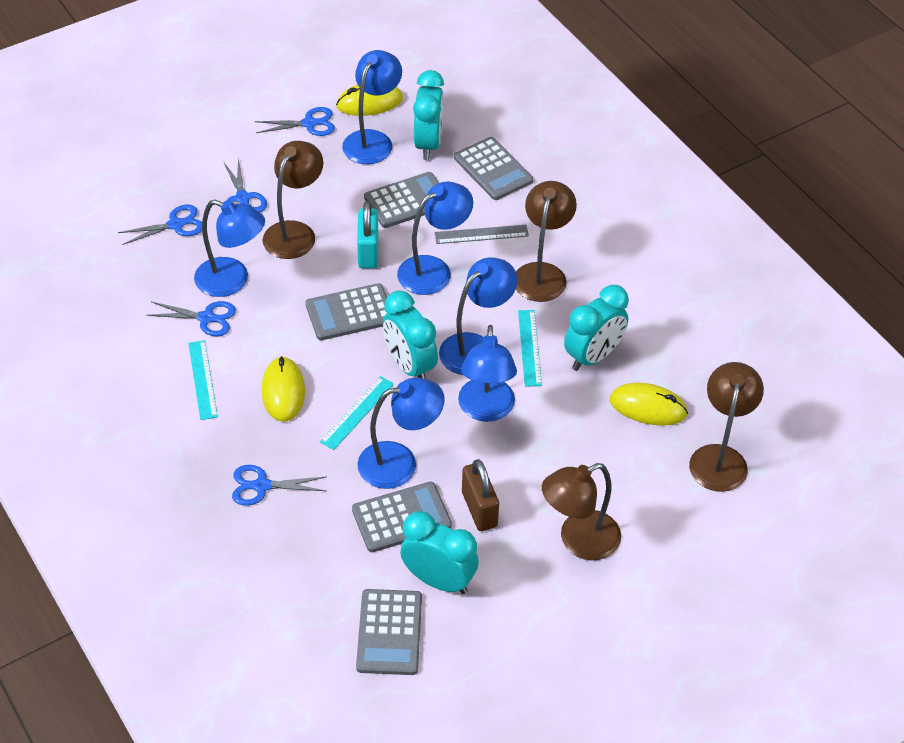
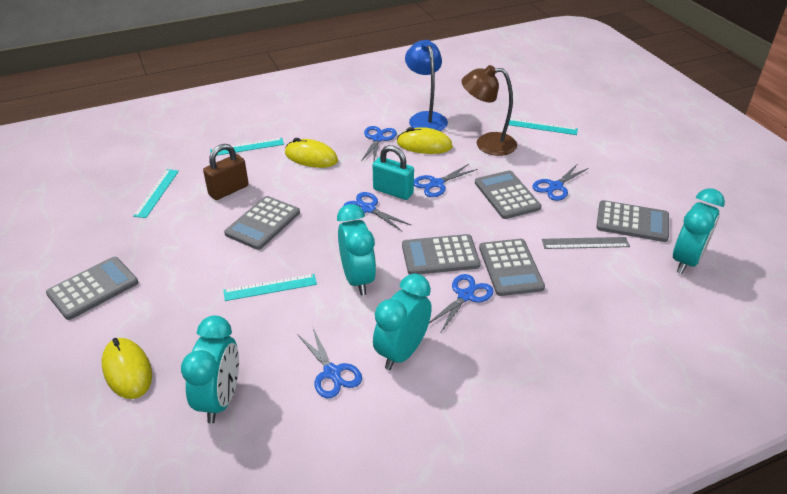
blue lamp: [194,200,265,297] [342,50,402,164] [357,378,445,489] [397,181,473,295] [439,257,517,375] [458,325,517,422] = 6 -> [405,40,448,131] = 1
blue scissors: [118,205,202,245] [147,301,236,336] [223,158,267,212] [232,465,327,506] [255,107,335,136] = 5 -> [297,328,362,398] [344,192,411,231] [361,126,397,161] [414,164,477,197] [429,274,494,332] [532,163,589,201] = 6
brown lamp: [263,141,324,259] [516,181,577,302] [542,463,621,560] [689,362,764,492] = 4 -> [462,65,517,156] = 1
grey calculator: [306,283,388,340] [352,482,452,552] [356,589,422,675] [364,172,439,228] [454,137,533,200] = 5 -> [46,257,138,320] [224,196,300,250] [402,234,480,275] [475,170,541,219] [479,239,545,296] [596,200,669,242] = 6
turquoise ruler: [188,340,218,420] [320,376,394,450] [518,310,542,386] = 3 -> [133,169,179,218] [210,138,284,156] [224,274,317,301] [509,118,578,135] = 4

